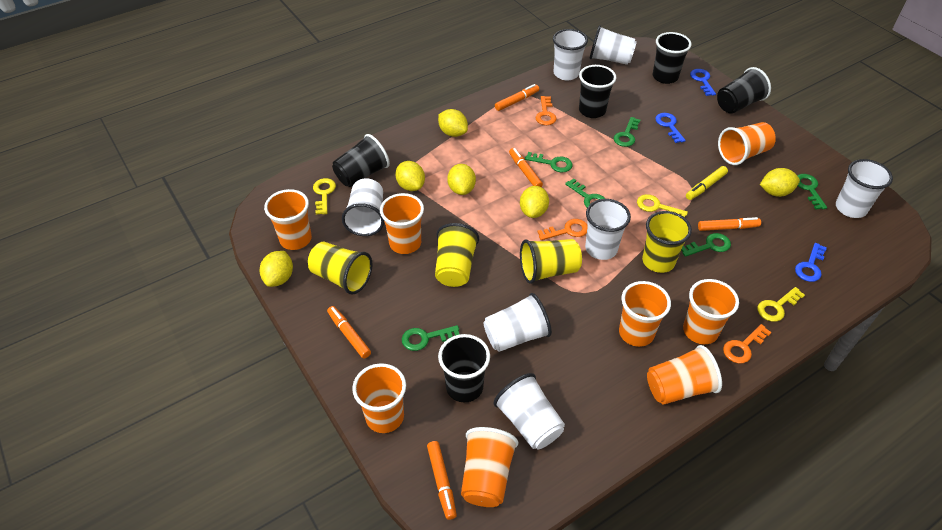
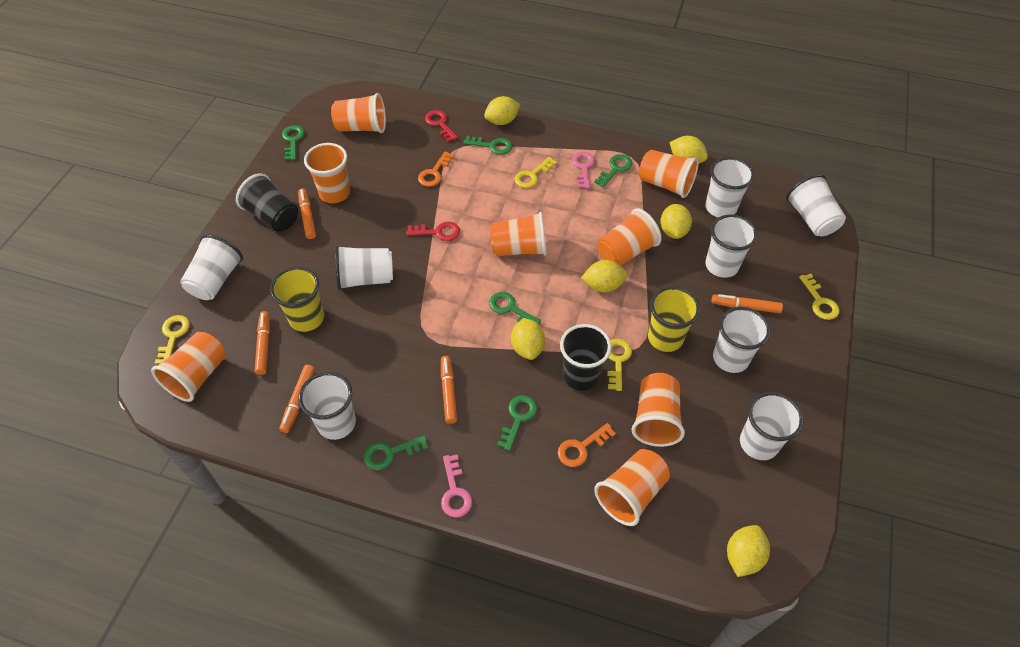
black cup: [332,134,390,187] [438,334,490,403] [579,65,616,118] [653,32,692,84] [717,67,771,114] = 5 -> [236,173,298,232] [560,324,611,391] = 2
blue key: [655,113,686,143] [690,69,716,96] [795,243,827,282] = 3 -> none = 0
orange key: [536,96,556,125] [537,219,588,240] [723,324,772,364] = 3 -> [418,151,454,187] [558,423,616,467] = 2
pink key: none = 0 -> [441,454,472,518] [572,152,595,189] = 2
red key: none = 0 -> [406,222,460,241] [425,110,458,142] = 2
white cup: [342,179,384,236] [483,293,552,352] [493,373,565,449] [553,29,588,80] [585,199,631,260] [590,25,637,65] [836,159,893,218] = 7 -> [180,234,243,300] [298,372,356,440] [335,245,393,290] [705,157,755,217] [705,214,758,278] [713,307,771,373] [740,392,804,460] [786,174,846,236] = 8
yellow cup: [308,242,372,295] [435,223,479,287] [520,239,582,284] [642,211,692,273] = 4 -> [270,267,324,332] [648,286,700,352] = 2
yellow key: [313,178,336,215] [637,194,688,218] [757,287,805,322] = 3 -> [155,315,190,364] [515,157,557,188] [607,339,632,391] [799,274,840,320] = 4
yellow marker: [686,166,728,200] = 1 -> none = 0

